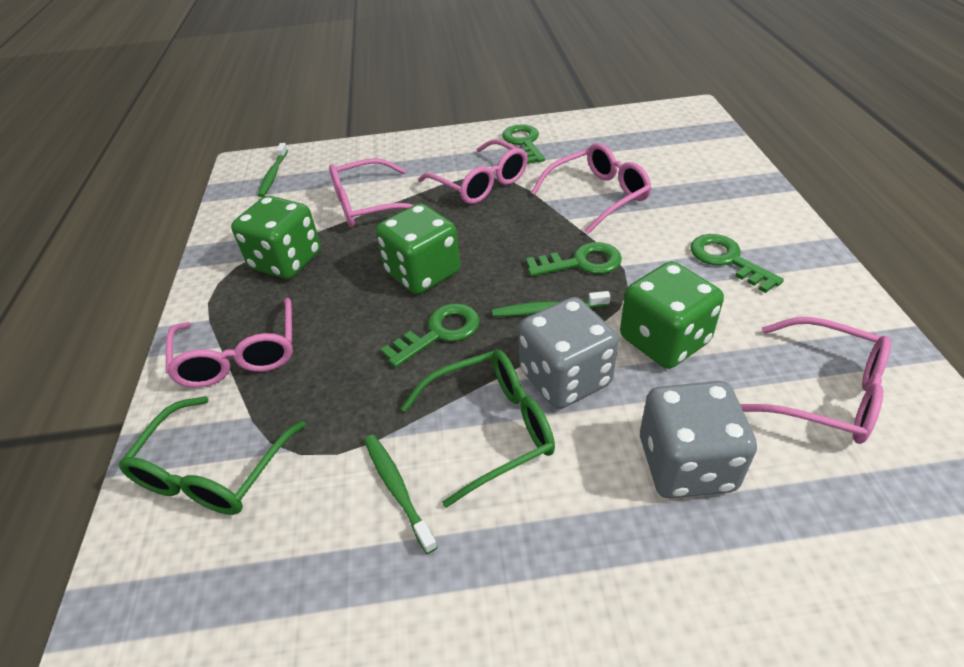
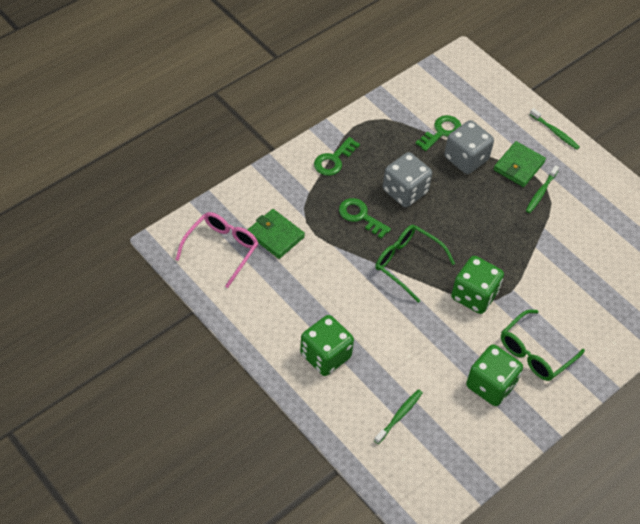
green key: [381,303,480,368] [502,124,545,164] [526,242,622,277] [690,234,784,293] = 4 -> [314,137,360,176] [339,198,391,239] [415,115,461,151] = 3
green wallet: none = 0 -> [248,209,305,259] [493,141,546,187] = 2
pink glasses: [166,298,293,388] [329,158,414,227] [418,139,528,204] [531,143,652,234] [740,317,891,444] = 5 -> [175,212,259,288] = 1

